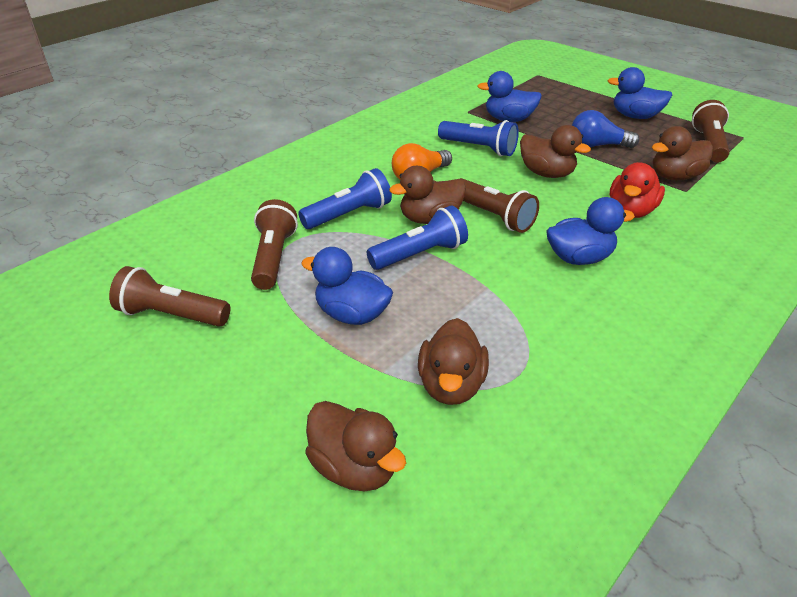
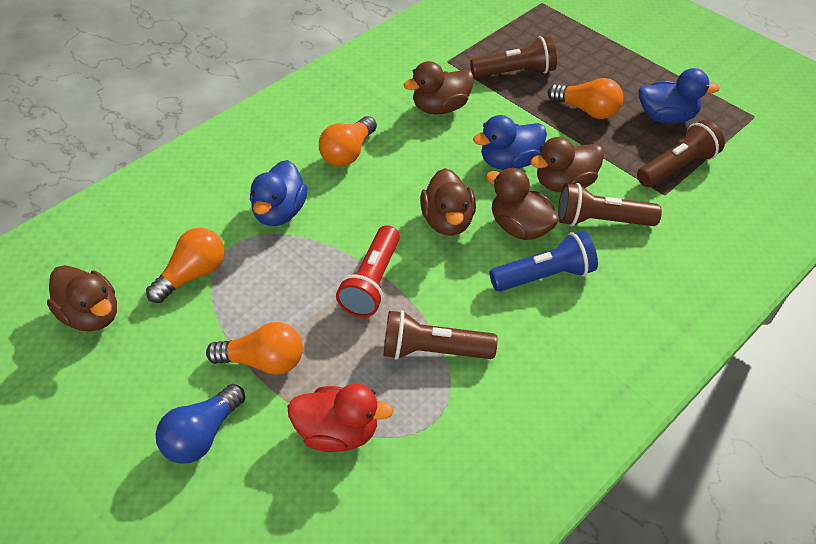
blue duck: [301,247,393,325] [477,71,542,122] [546,197,635,265] [607,67,672,119] = 4 -> [250,160,308,226] [473,115,547,170] [639,68,720,124] = 3
blue flashlight: [298,168,392,229] [367,206,468,270] [438,120,519,156] = 3 -> [489,231,598,292] = 1
orange light bulb: [392,143,452,180] = 1 -> [146,228,225,303] [206,322,303,375] [319,116,377,167] [548,78,623,119] = 4
red flashlight: none = 0 -> [336,225,400,317] = 1

